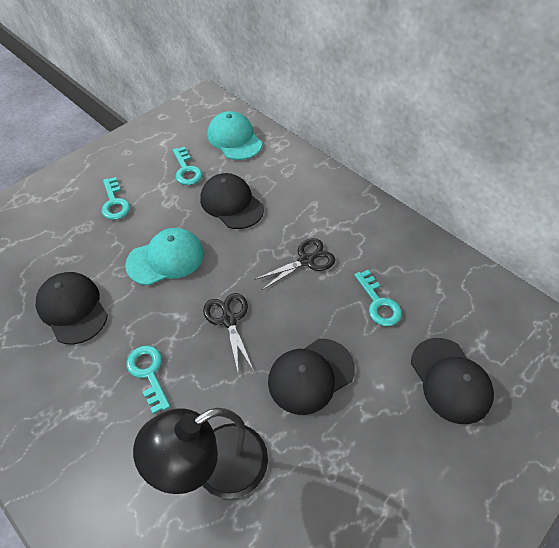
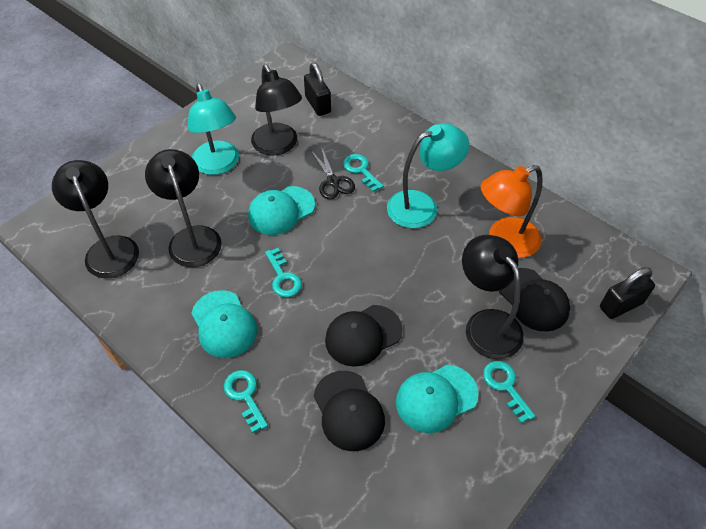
black cap: [35,272,108,345] [200,173,264,229] [268,339,355,415] [411,338,494,424] = 4 -> [314,371,385,451] [325,305,403,367] [499,268,570,332] = 3
black lamp: [133,408,268,499] = 1 -> [52,160,139,278] [145,149,222,267] [251,65,302,156] [462,235,524,359] = 4
black padlock: none = 0 -> [304,63,331,116] [600,267,655,319] = 2
black scissors: [203,293,254,376] [254,238,335,290] = 2 -> [311,149,355,199] = 1
orange lamp: none = 0 -> [481,165,543,258] = 1
turquoise cap: [125,228,204,285] [207,111,262,160] = 2 -> [191,290,257,358] [248,186,315,235] [396,365,478,433] = 3
turquoise lamp: none = 0 -> [188,84,239,175] [387,123,469,228] = 2

